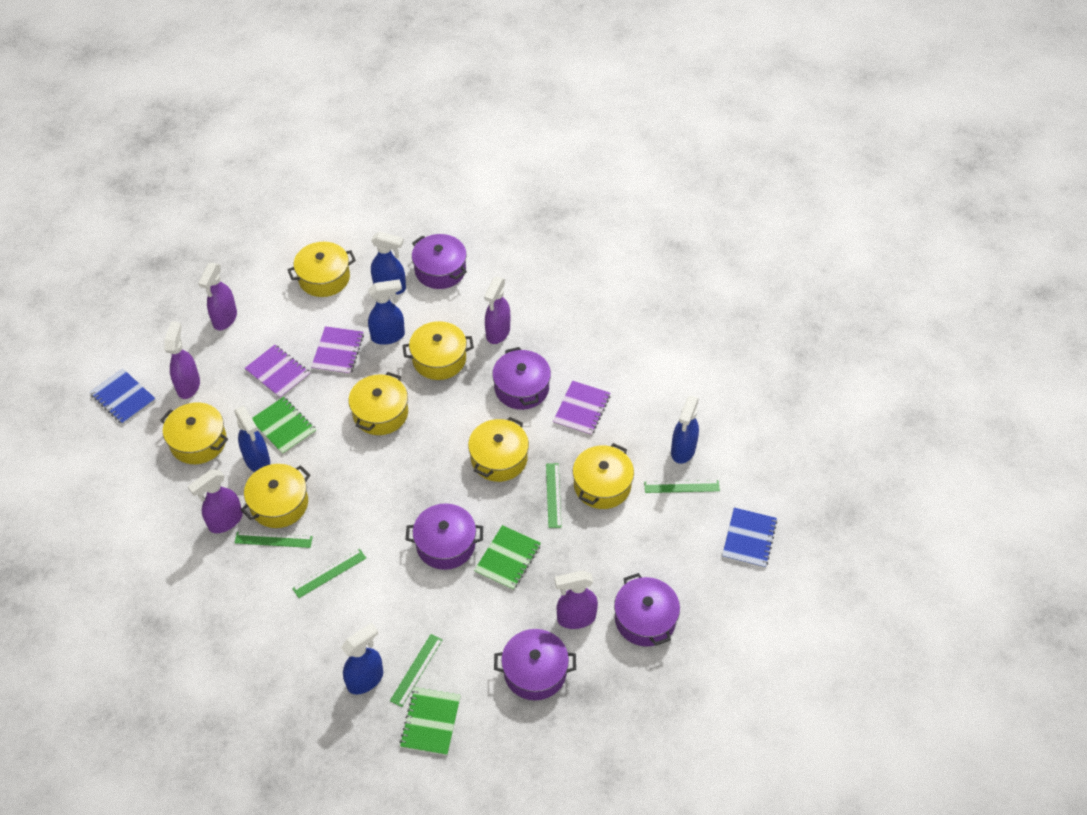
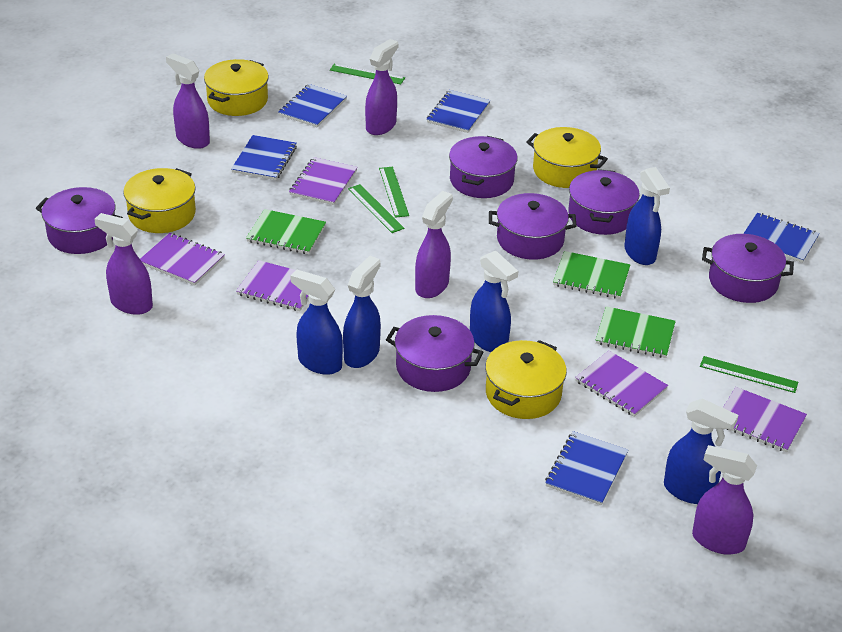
blue notebook: [89,369,156,424] [722,507,777,568] = 2 -> [231,135,297,180] [279,84,347,127] [427,90,491,133] [545,431,628,505] [743,213,820,263] = 5
green ruler: [235,532,313,548] [292,549,366,598] [390,634,443,707] [546,463,562,528] [644,480,720,493] = 5 -> [330,64,405,84] [348,184,404,233] [379,167,409,218] [700,356,798,393] = 4
purple notebook: [245,345,310,399] [311,326,364,375] [553,380,610,436] = 3 -> [140,233,225,285] [236,260,308,311] [289,157,358,205] [575,351,668,417] [723,387,807,452] = 5
purple pot: [406,503,483,570] [412,234,467,289] [492,347,551,410] [494,629,576,700] [614,573,680,647] = 5 -> [36,187,123,254] [386,315,484,392] [449,136,517,198] [489,193,576,260] [568,169,640,235] [702,234,794,303] = 6
yellow pot: [160,403,228,464] [241,464,311,528] [287,242,356,297] [349,372,408,435] [402,321,474,380] [468,417,529,482] [573,443,634,509] = 7 -> [123,168,196,233] [204,59,269,116] [485,340,567,419] [526,127,608,188] = 4

